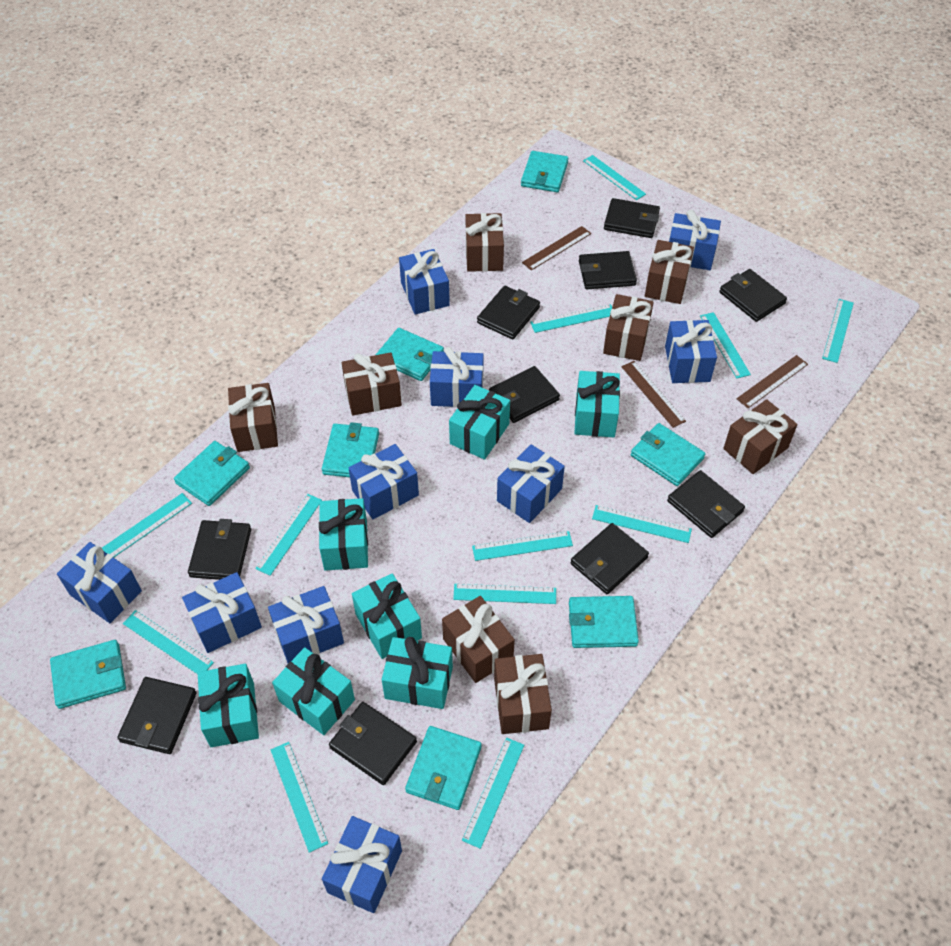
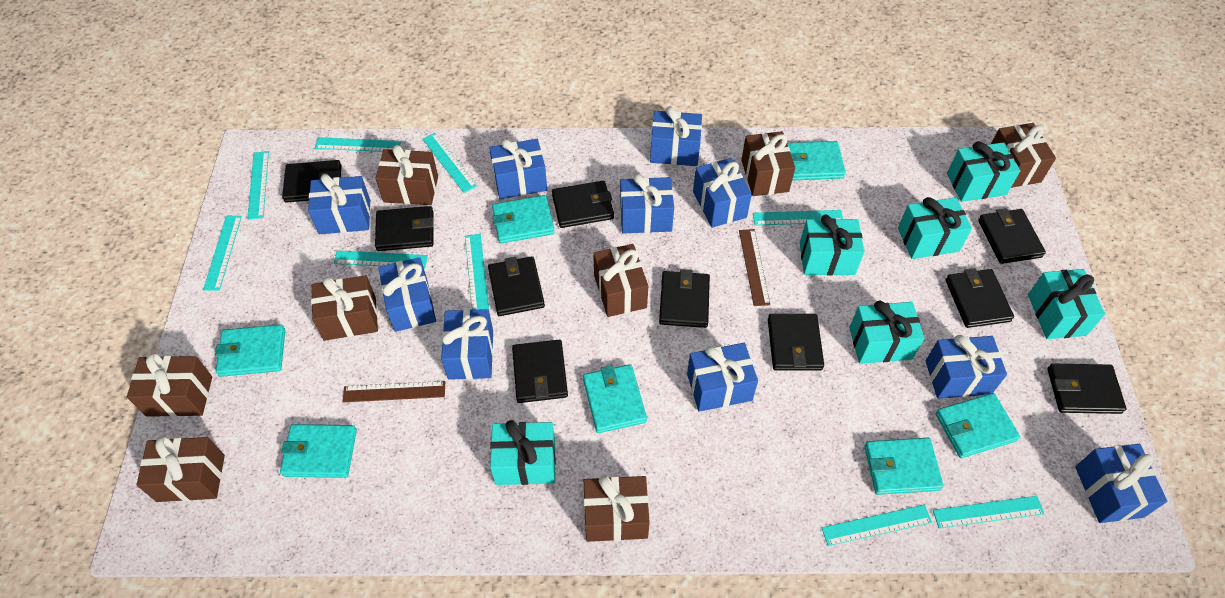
brown ruler: [522,226,591,271] [621,361,686,428] [737,355,808,408] = 3 -> [342,381,445,402] [739,229,770,306] = 2
turquoise gift: [198,664,259,747] [272,647,355,735] [319,498,368,571] [352,573,422,659] [382,637,453,709] [449,385,510,460] [574,371,620,437] = 7 -> [490,420,556,485] [800,215,864,275] [849,300,924,364] [898,197,972,259] [947,141,1020,202] [1028,269,1105,339] = 6
turquoise ruler: [102,493,192,557] [123,610,214,674] [255,494,322,576] [271,742,328,853] [453,584,556,604] [462,738,524,849] [472,531,573,561] [530,304,612,333] [583,155,646,200] [592,505,692,543] [700,312,751,378] [822,299,854,363] = 12 -> [203,216,242,291] [247,151,269,220] [315,137,401,152] [334,250,428,269] [422,133,477,193] [465,234,489,310] [753,210,843,226] [822,505,932,546] [933,496,1044,529] = 9
turquoise wallet: [50,640,126,709] [174,441,250,506] [322,422,379,477] [376,328,444,381] [405,726,482,810] [521,151,568,192] [569,596,639,648] [631,423,705,486] = 8 -> [215,324,285,377] [280,424,357,478] [492,195,554,243] [583,364,647,433] [787,141,846,181] [864,438,943,495] [936,393,1020,458] = 7

